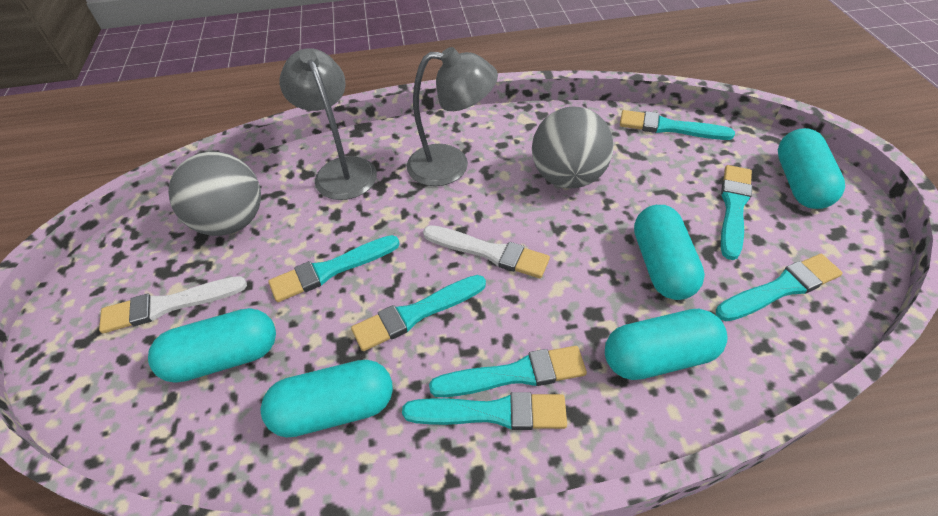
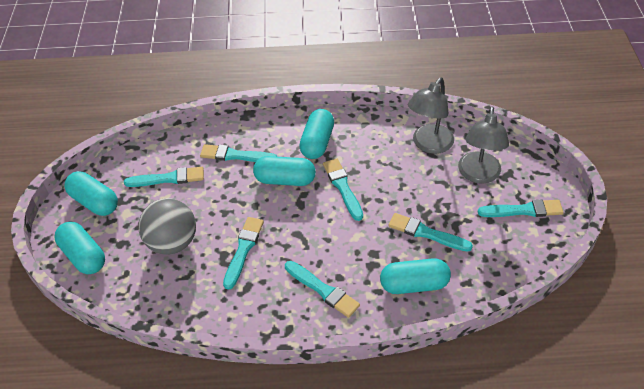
grey ball: [168,151,261,236] [532,106,613,189] = 2 -> [138,198,196,255] = 1
white brush: [99,276,247,333] [423,225,550,278] = 2 -> none = 0

